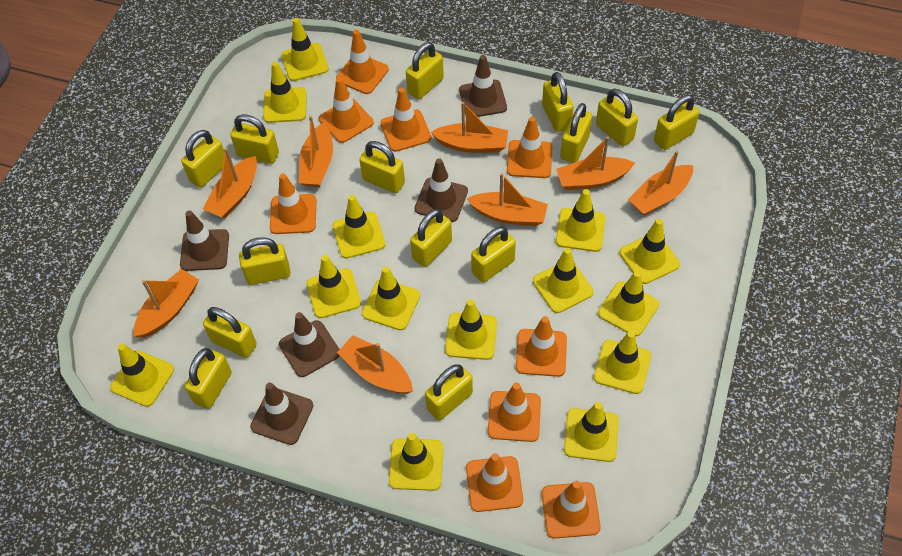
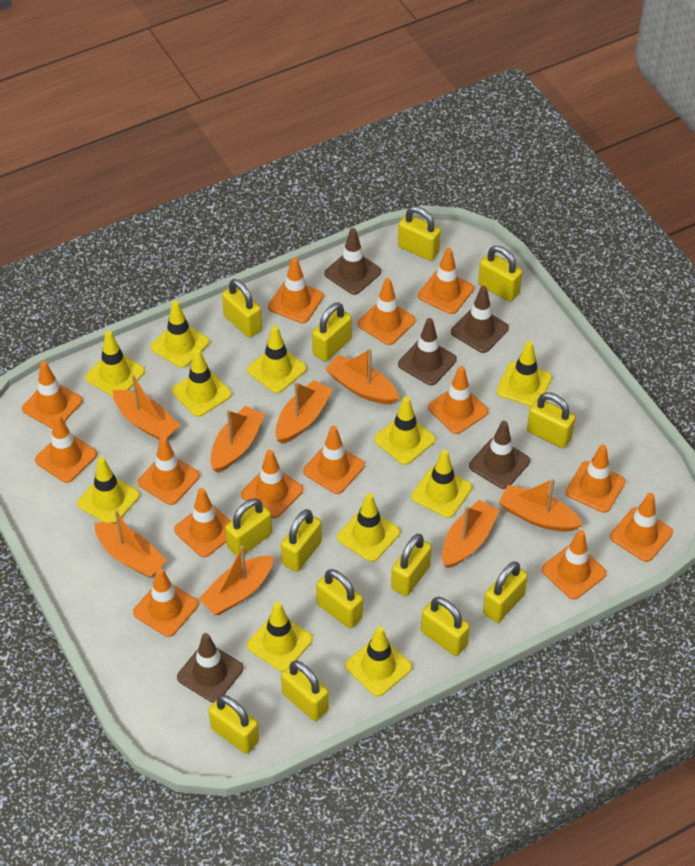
orange traffic cone: [270,173,316,234] [319,77,374,143] [336,30,389,94] [380,88,431,152] [466,453,523,512] [488,382,541,442] [507,117,553,178] [516,316,567,377] [542,481,601,539] = 9 -> [22,361,83,429] [35,414,97,483] [133,568,198,637] [138,436,200,505] [174,488,231,557] [241,450,303,518] [268,257,324,323] [303,426,365,494] [358,278,416,345] [418,248,474,314] [428,366,488,434] [541,530,606,600] [566,445,625,513] [610,493,673,562] = 14
yellow padlock: [181,130,225,188] [185,348,232,409] [203,307,257,358] [230,114,279,164] [239,237,290,285] [359,141,405,193] [406,42,444,99] [410,209,452,267] [425,364,473,421] [471,227,516,283] [542,72,574,132] [560,103,592,163] [596,89,638,146] [654,95,700,150] = 14 -> [209,695,259,754] [222,279,262,338] [225,498,272,556] [281,509,322,572] [281,661,329,721] [312,302,352,362] [316,569,363,629] [391,534,432,596] [398,206,441,261] [421,597,470,656] [478,246,522,302] [483,561,528,623] [527,393,576,448] = 13
yellow traffic cone: [110,343,174,407] [263,62,307,123] [281,18,329,81] [306,255,361,318] [333,195,385,258] [362,267,420,330] [389,433,443,491] [445,299,497,360] [533,248,593,313] [556,189,606,252] [564,402,619,462] [594,331,651,394] [598,271,659,336] [620,219,680,284] = 14 -> [77,457,140,524] [85,331,145,397] [151,301,209,368] [172,349,232,417] [247,326,307,393] [247,602,313,672] [337,493,400,562] [345,626,412,696] [374,396,435,465] [411,450,472,518] [496,341,552,407] = 11

